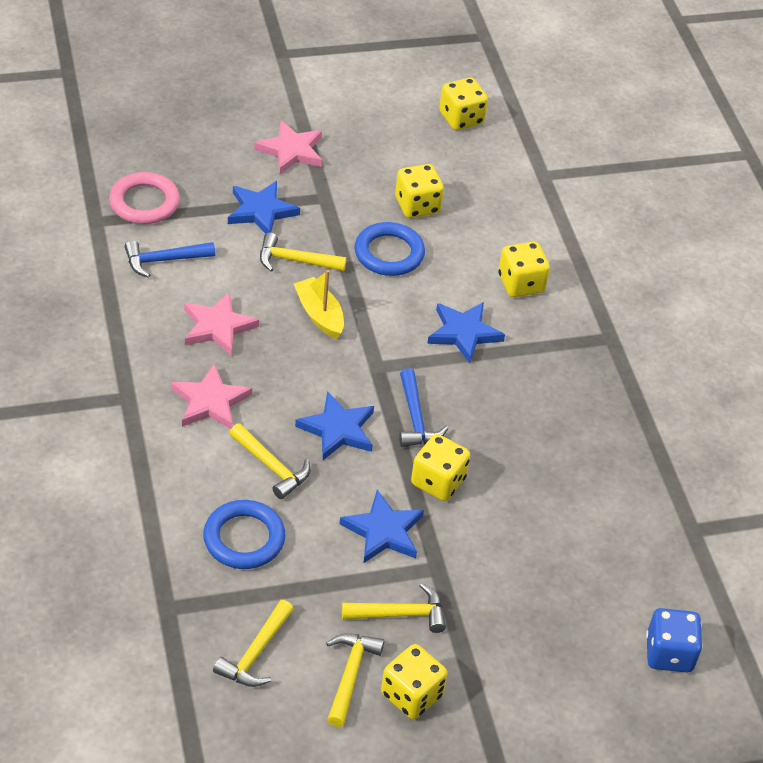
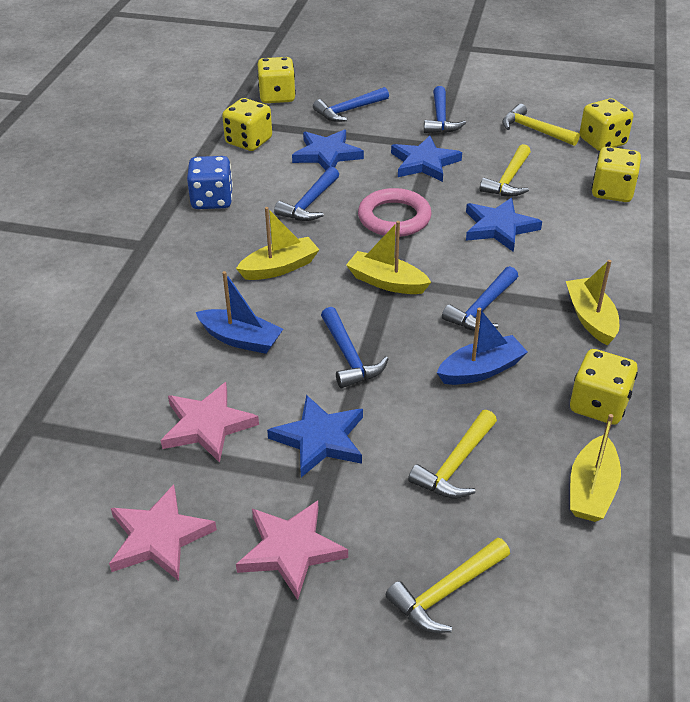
blue boat: none = 0 -> [196,271,283,354] [437,308,528,385] = 2
blue hammer: [125,240,215,278] [399,368,448,447] = 2 -> [274,167,339,221] [313,87,389,122] [321,307,388,388] [424,86,466,133] [442,266,518,331] = 5
blue ring: [203,500,285,569] [355,222,425,276] = 2 -> none = 0
yellow boat: [294,270,344,339] = 1 -> [236,207,319,280] [346,221,431,294] [566,260,619,345] [570,414,621,522] = 4
yellow hammer: [213,600,294,687] [229,423,311,499] [260,232,347,272] [326,633,384,727] [342,583,446,633] = 5 -> [386,537,510,633] [408,410,497,499] [480,144,531,197] [502,104,580,146] = 4

